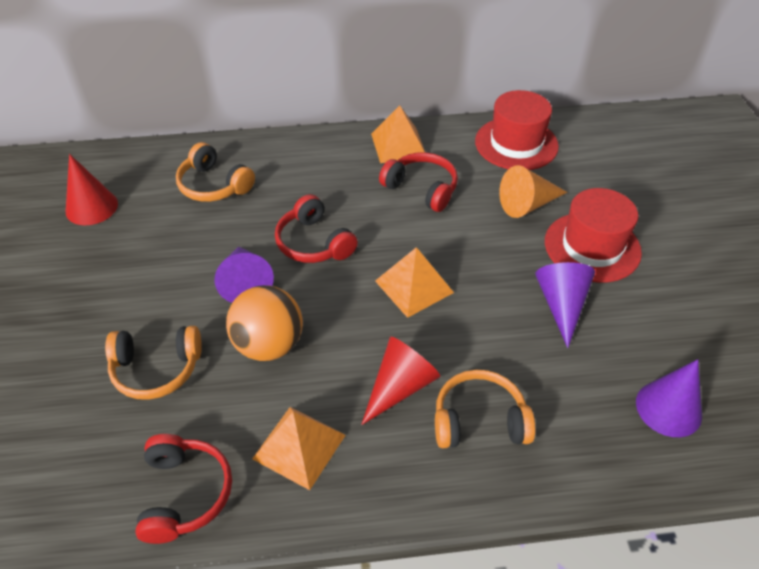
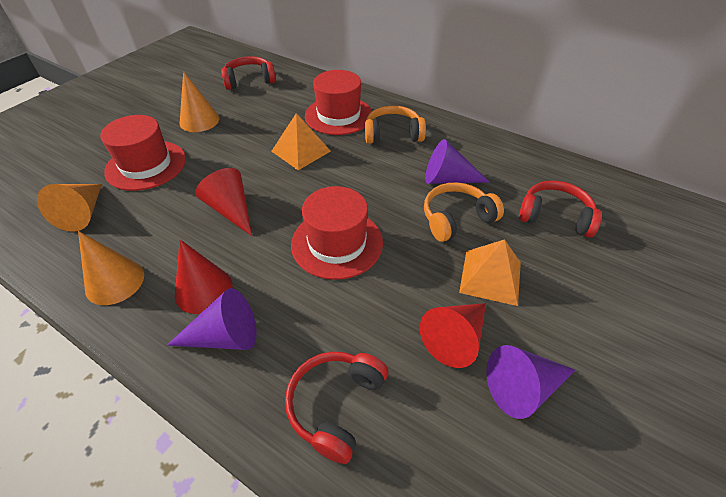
orange ball: [226,285,303,361] = 1 -> none = 0
orange cone: [499,165,567,218] = 1 -> [37,184,102,231] [78,231,144,305] [180,71,219,132] = 3
orange headphones: [105,326,202,400] [176,142,255,202] [435,370,535,448] = 3 -> [365,105,426,144] [424,182,504,242] = 2
orange pyramid: [252,407,346,490] [371,105,425,163] [375,247,454,318] = 3 -> [271,113,331,170] [459,239,521,306] = 2
red cone: [66,154,118,225] [361,337,440,425] = 2 -> [175,240,232,314] [195,168,252,236] [420,303,486,368] = 3
red hat: [475,90,559,170] [545,188,642,283] = 2 -> [101,115,186,191] [291,186,383,280] [305,70,372,135] = 3

